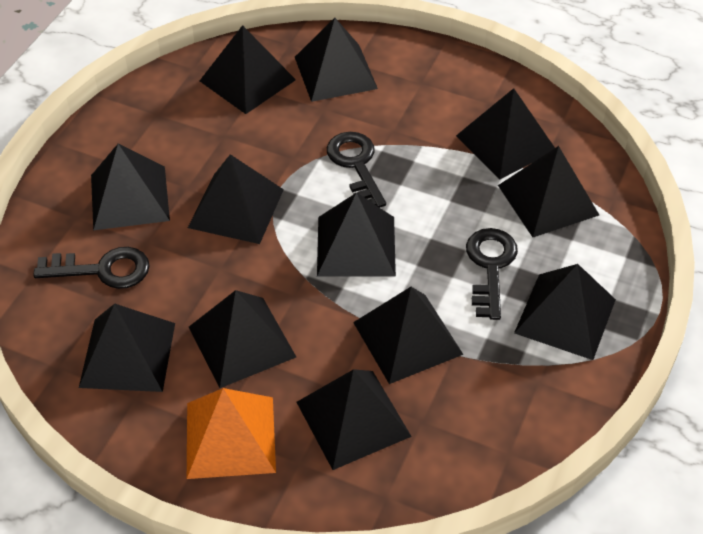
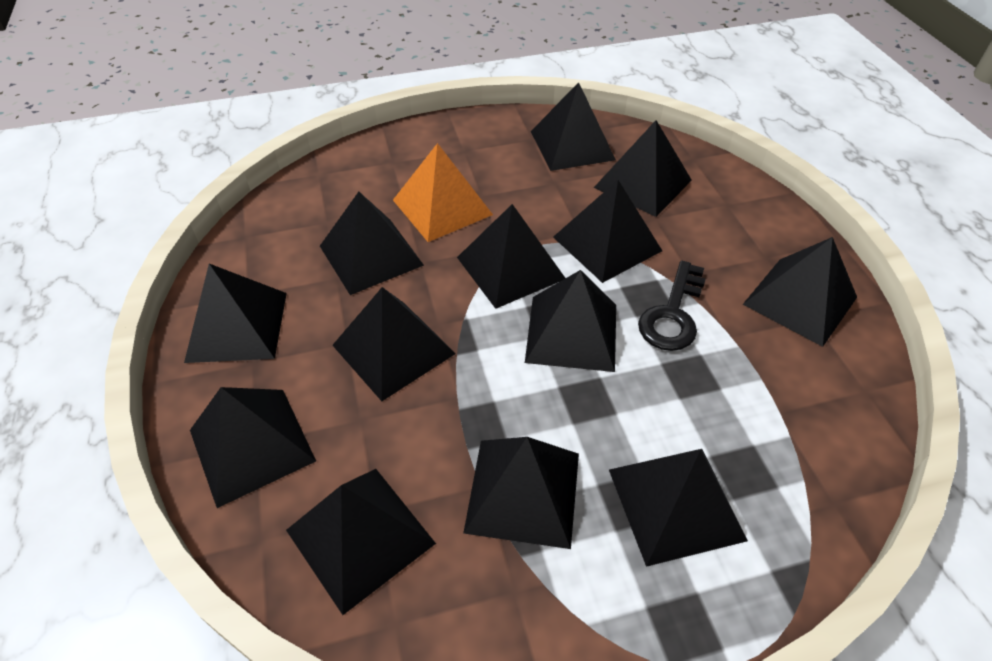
black key: [33,247,150,289] [327,132,386,208] [466,228,518,320] = 3 -> [638,261,706,351] = 1
black pyramid: [79,304,175,392] [91,143,170,230] [188,154,284,244] [189,290,296,388] [200,25,296,114] [295,18,378,102] [296,369,412,470] [317,193,396,277] [353,287,464,384] [456,88,555,179] [498,146,599,237] [514,264,616,360] = 12 -> [184,264,287,363] [190,387,316,508] [286,469,436,615] [320,192,424,295] [332,287,456,401] [457,204,565,309] [463,437,579,549] [525,270,616,372] [531,82,616,171] [553,180,662,283] [594,120,692,217] [609,449,748,567] [743,237,857,347] = 13

